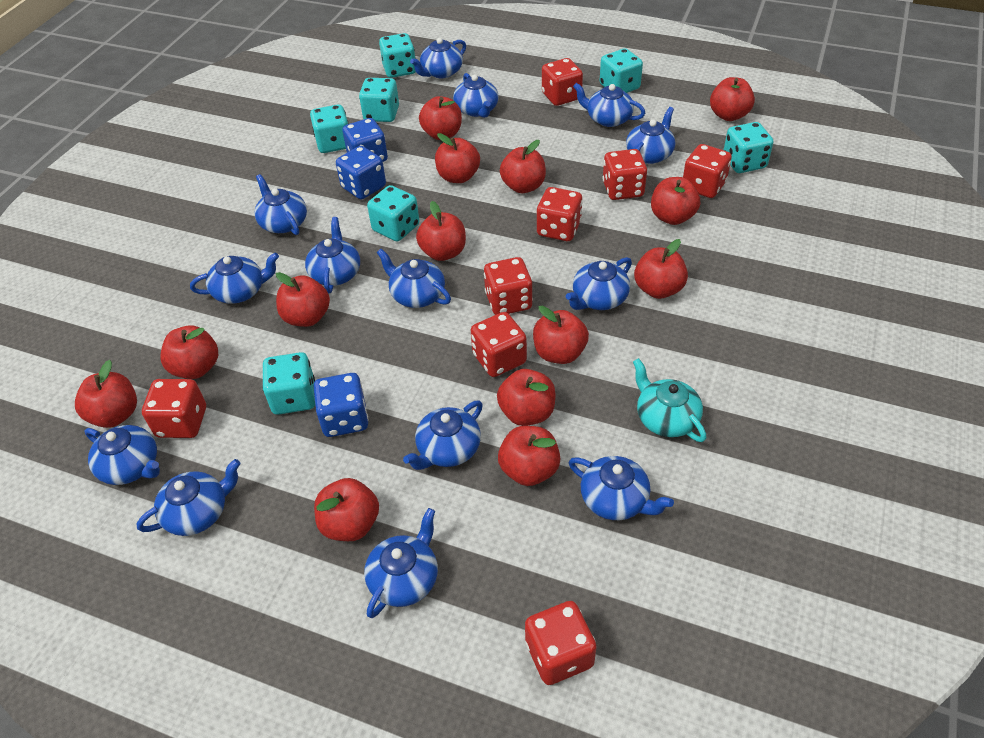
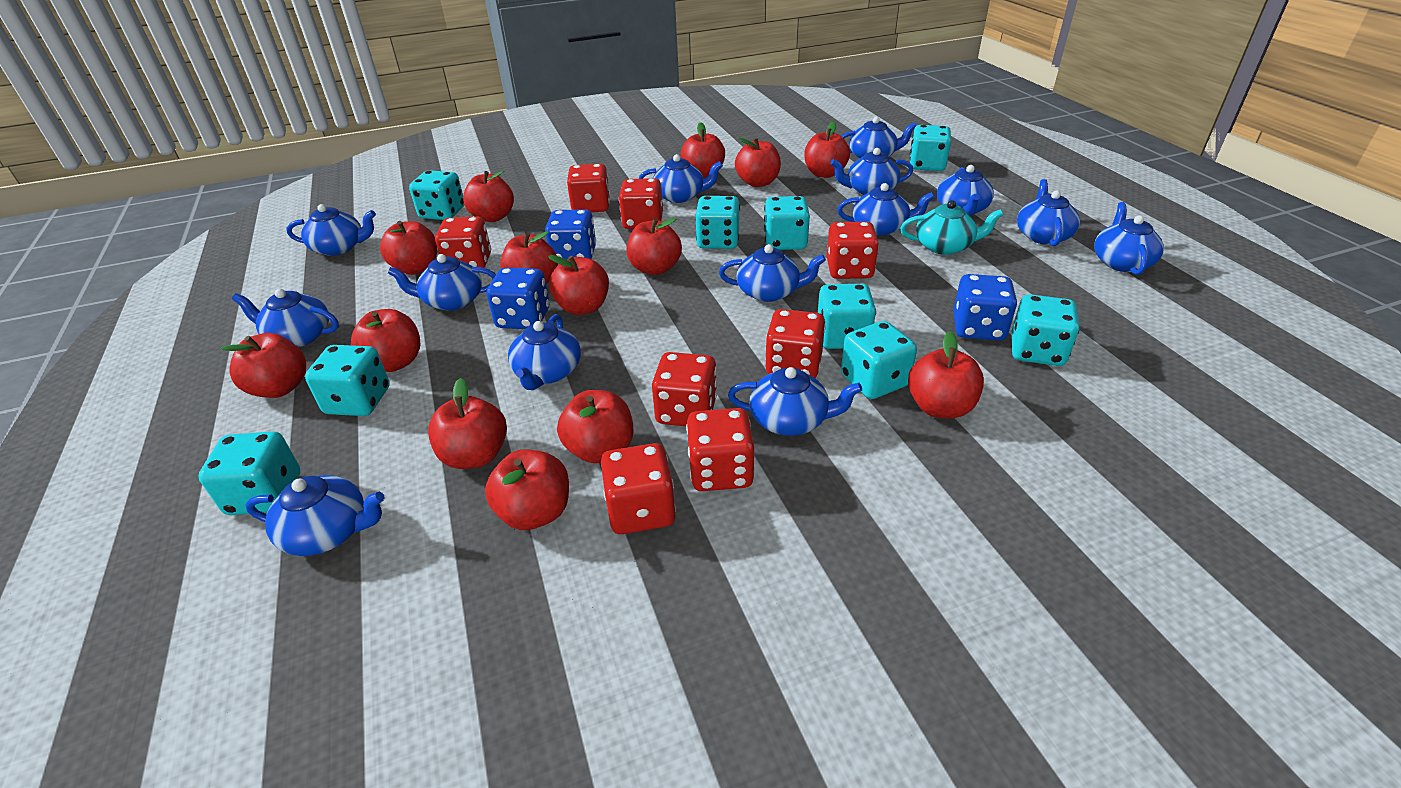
turquoise dice: [262,352,315,415] [310,104,349,153] [359,78,399,122] [367,185,419,241] [379,33,416,78] [599,48,643,93] [724,122,774,173] = 7 -> [198,431,300,515] [305,345,390,416] [409,170,464,220] [695,196,740,249] [764,196,810,250] [818,284,876,349] [841,321,917,399] [909,125,951,171] [1011,294,1080,366] = 9

